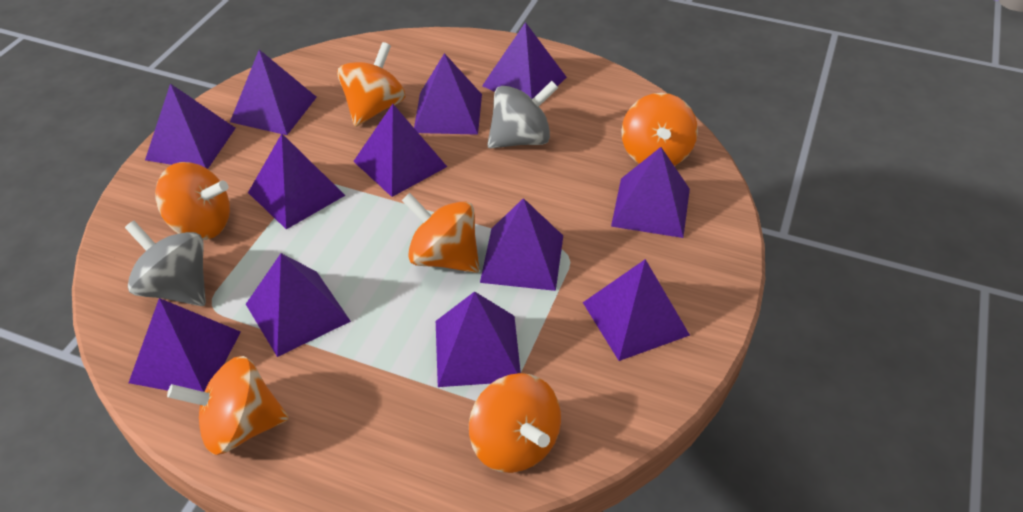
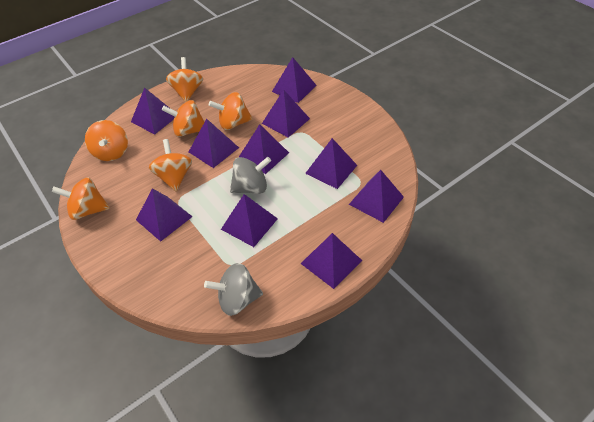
purple pyramid: [129,298,241,392] [145,83,236,169] [230,50,317,135] [246,253,351,357] [248,134,345,229] [353,104,447,197] [414,53,482,135] [436,291,521,387] [480,198,563,291] [482,22,567,99] [583,259,690,361] [611,147,690,238] = 12 -> [131,87,175,135] [136,188,193,242] [189,119,239,168] [221,194,278,247] [239,124,289,174] [262,90,310,138] [272,57,317,103] [300,233,362,289] [305,138,357,189] [349,170,404,223] = 10

